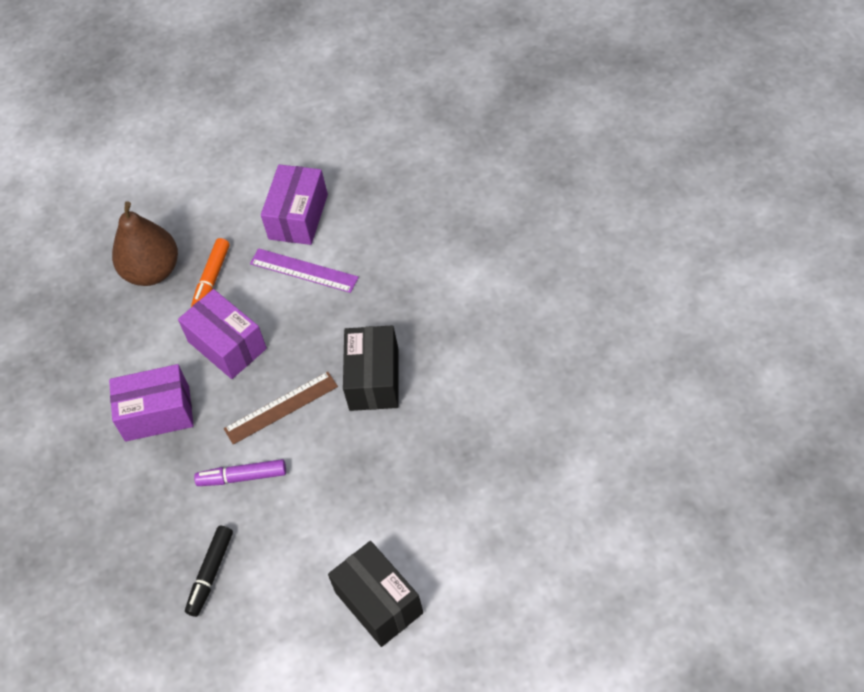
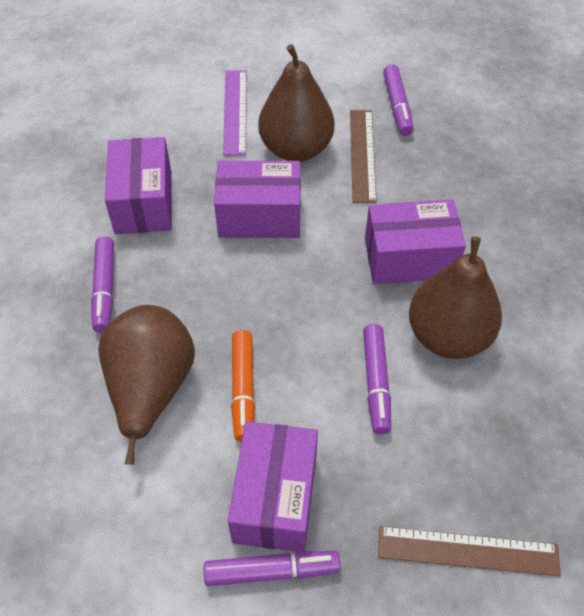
black box: [328,541,423,647] [343,325,399,411] = 2 -> none = 0
black marker: [185,526,233,617] = 1 -> none = 0
brown pear: [112,201,178,286] = 1 -> [98,305,195,465] [258,44,335,162] [409,237,502,359] = 3
brown ruler: [224,372,338,445] = 1 -> [350,110,377,203] [378,526,561,577] = 2
purple box: [109,364,194,442] [178,289,267,379] [261,165,328,245] = 3 -> [105,137,172,234] [214,161,301,238] [228,421,318,552] [365,199,466,284] = 4
purple marker: [194,459,286,486] = 1 -> [91,236,114,333] [204,551,341,586] [363,324,391,435] [383,64,414,136] = 4

